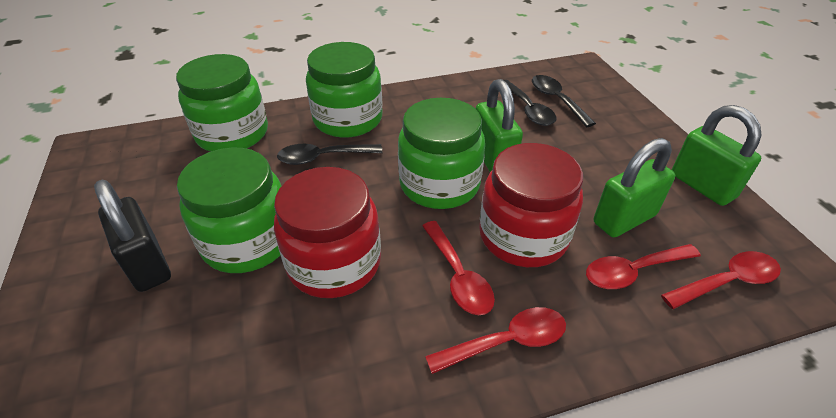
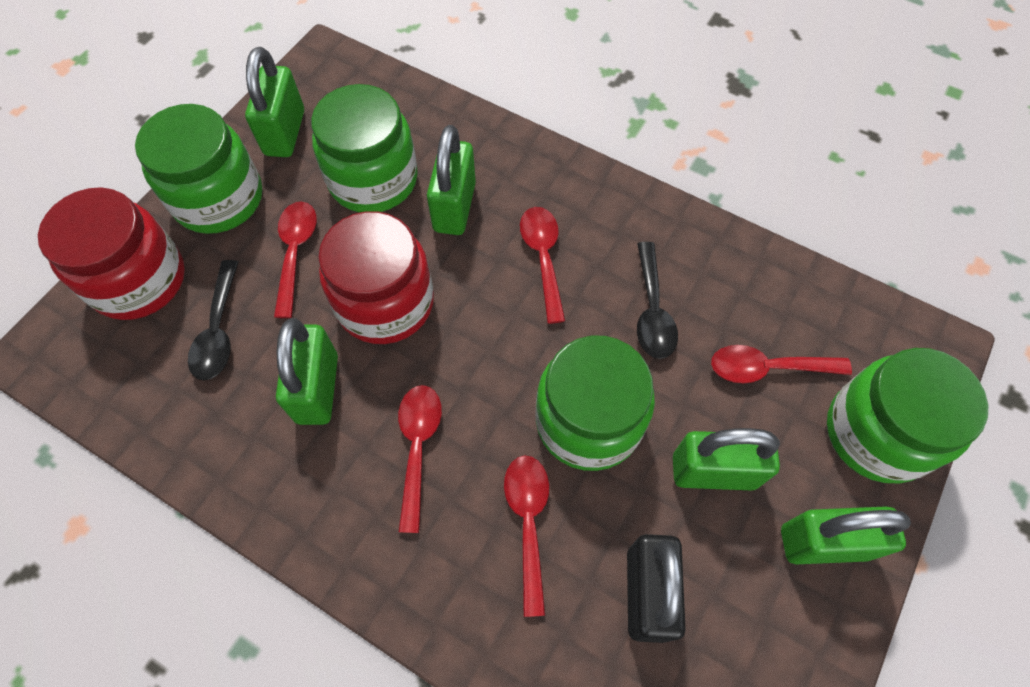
black spoon: [277,144,383,165] [504,80,557,126] [532,75,596,127] = 3 -> [188,260,238,380] [637,242,678,359] = 2
green padlock: [476,79,523,172] [594,138,675,237] [672,105,762,206] = 3 -> [245,47,304,157] [276,318,338,425] [427,125,476,235] [673,428,780,491] [781,507,911,564] = 5
red spoon: [422,221,495,315] [425,307,566,374] [586,244,701,289] [661,251,781,309] = 4 -> [274,201,317,318] [398,385,442,533] [504,456,549,617] [520,207,565,324] [711,345,852,383] = 5

